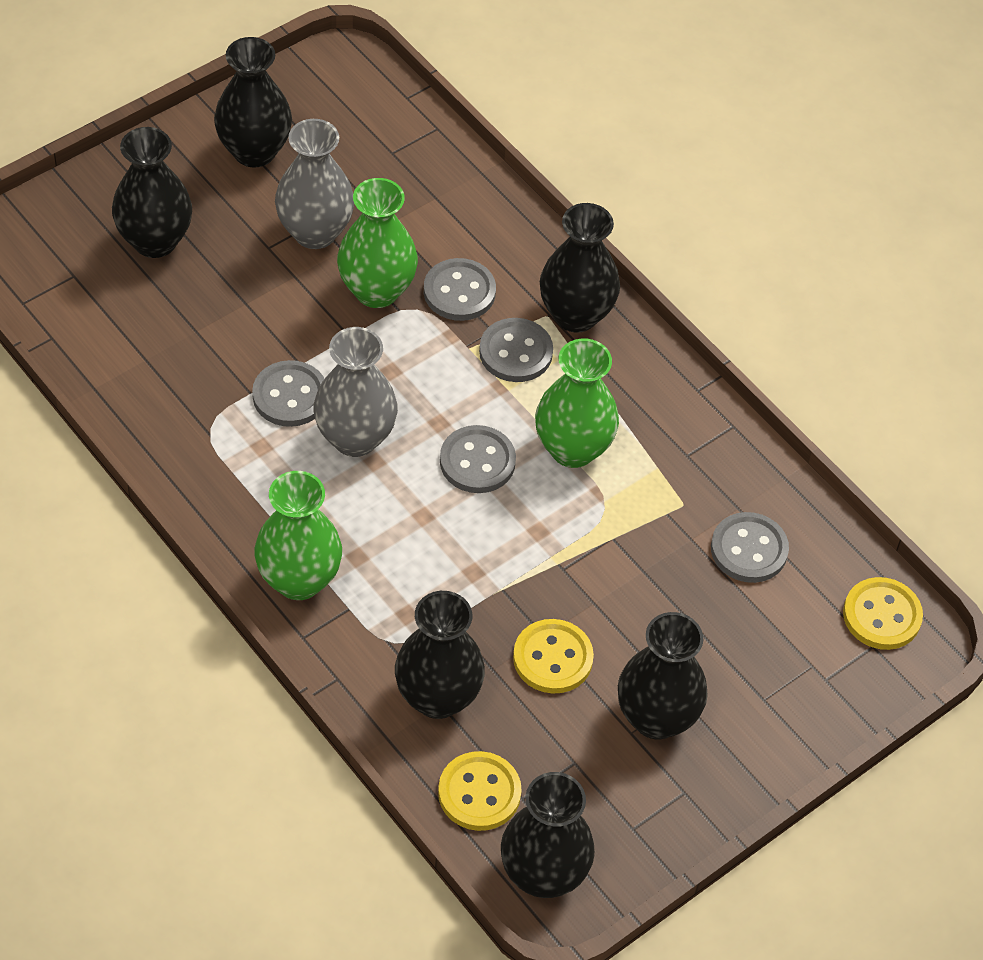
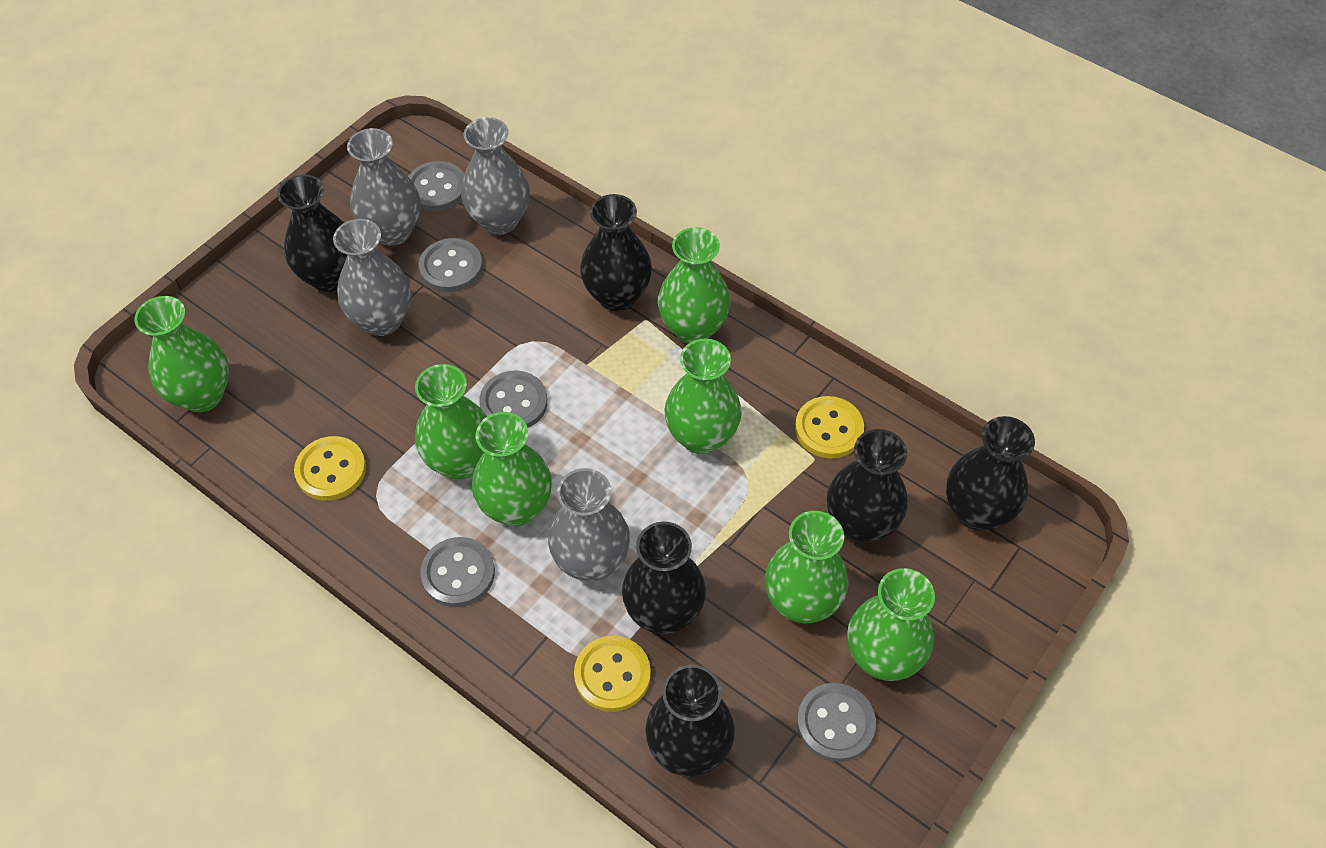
green vase: [255,471,342,600] [337,178,418,308] [535,338,619,468] = 3 -> [134,296,229,412] [415,364,487,480] [472,412,552,526] [658,227,730,344] [664,339,742,454] [765,511,849,623] [847,568,935,681] = 7
grey vase: [275,119,354,249] [314,327,398,457] = 2 -> [333,219,411,336] [347,128,420,246] [461,117,530,235] [548,468,630,582] = 4

